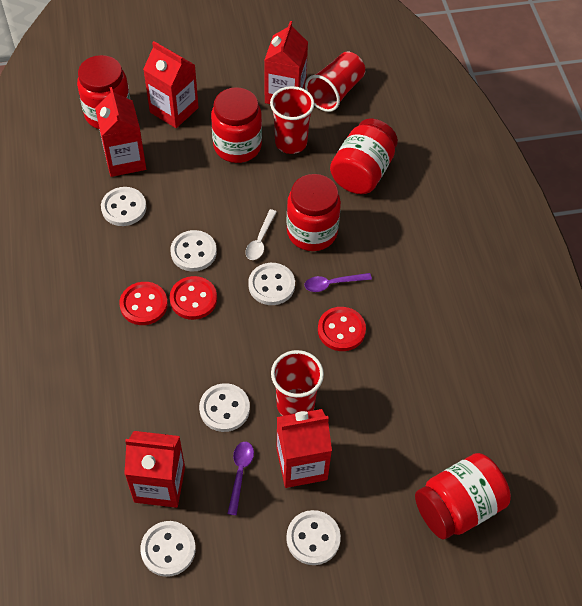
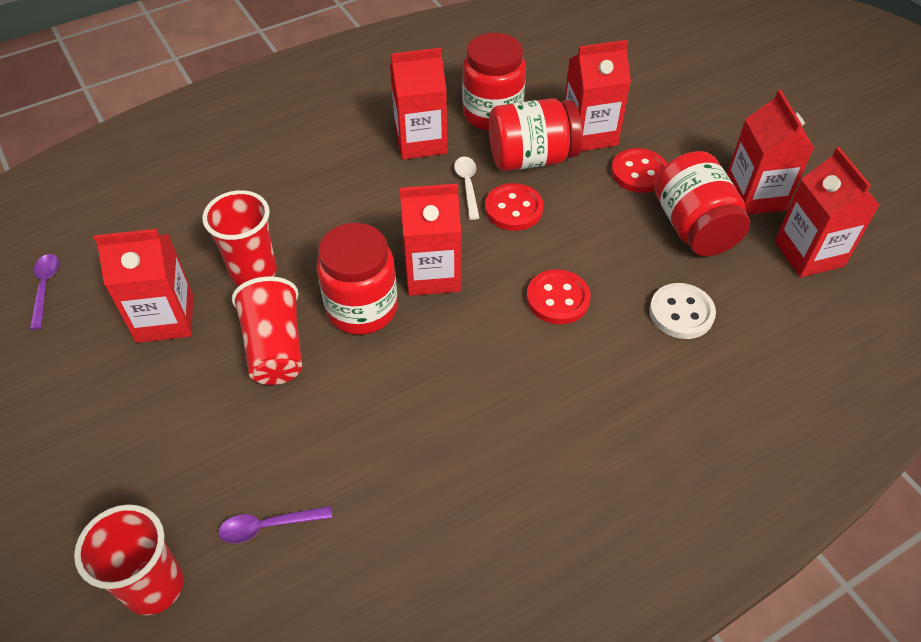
red carton: [95,87,146,177] [124,431,185,508] [143,41,199,128] [264,21,308,104] [277,409,332,488] = 5 -> [94,229,193,343] [390,48,447,160] [400,184,461,296] [564,40,631,151] [727,90,814,215] [775,147,880,277] = 6
red jar: [77,55,131,129] [211,87,262,163] [286,174,341,251] [330,118,398,194] [415,453,511,539] = 5 -> [317,223,398,335] [462,33,526,131] [489,99,582,171] [654,151,750,256] = 4
white button: [101,187,146,226] [140,521,196,577] [170,230,217,271] [199,383,250,432] [248,263,295,305] [286,510,341,565] = 6 -> [649,283,716,339] = 1

